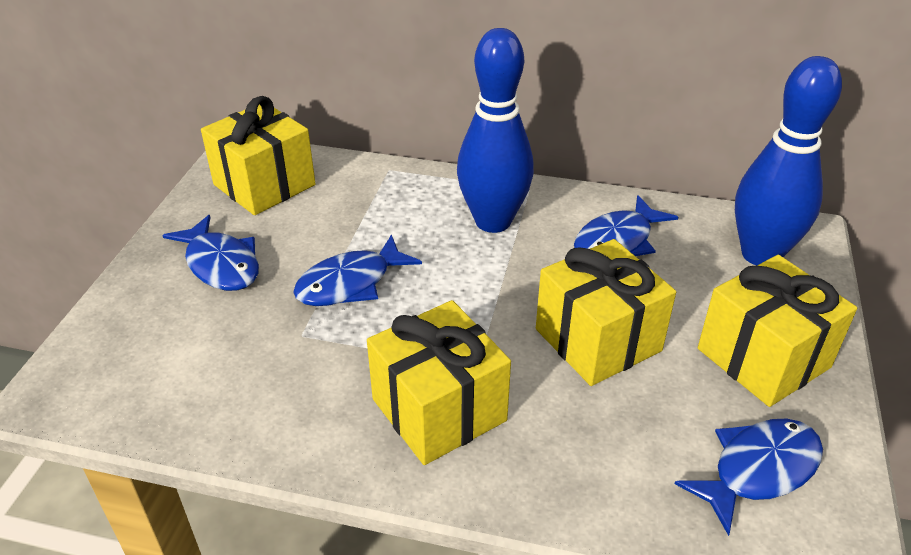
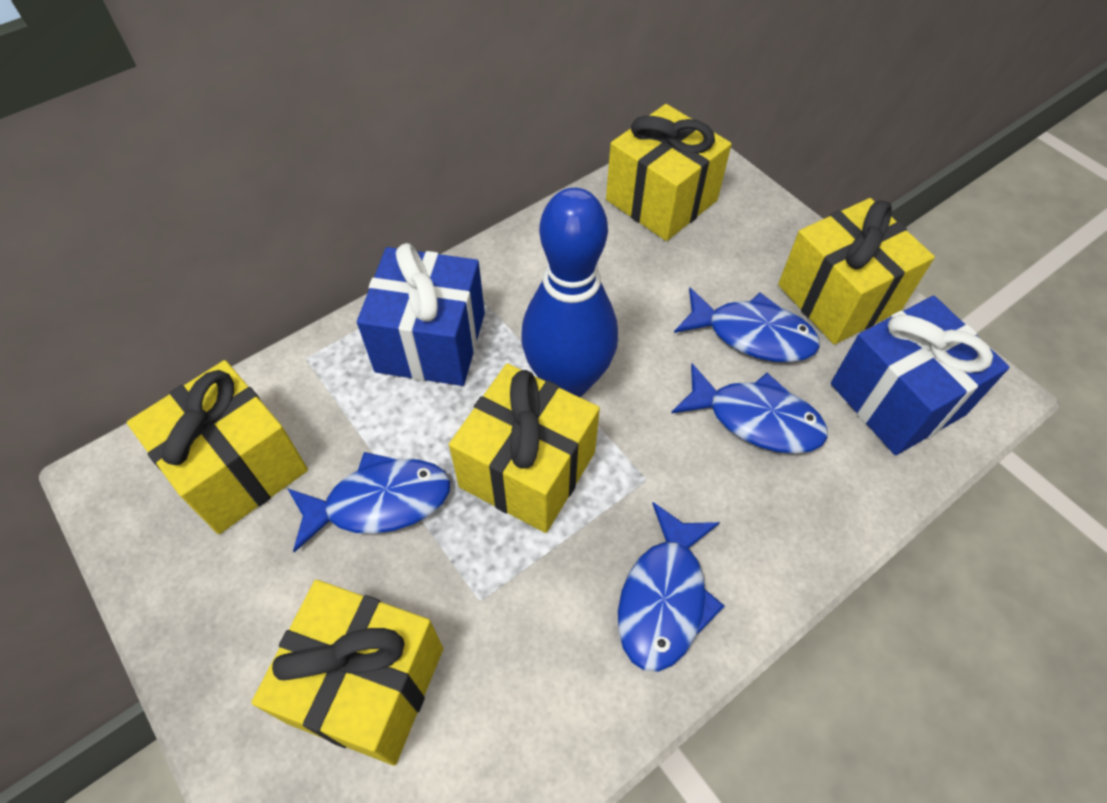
blue bowling pin: [457,28,534,233] [735,56,842,266] = 2 -> [521,188,618,397] = 1
blue gift: none = 0 -> [357,243,485,386] [831,296,1010,455] = 2
yellow gift: [201,96,316,215] [367,300,511,465] [536,239,676,386] [698,255,857,407] = 4 -> [127,360,308,534] [251,580,443,766] [449,363,600,533] [606,104,732,241] [778,198,935,345] = 5

